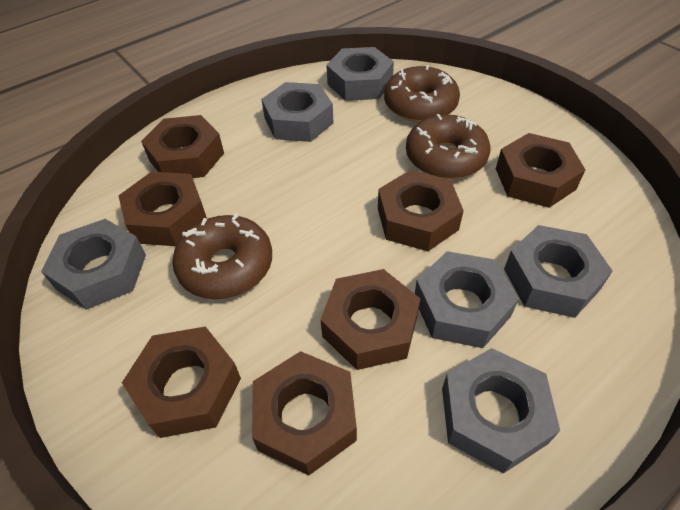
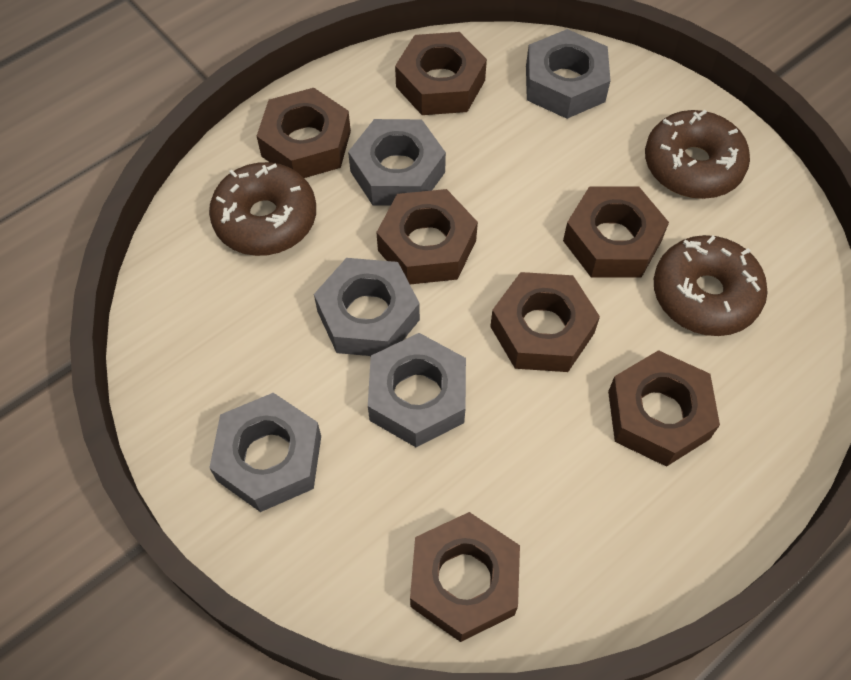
grey nut: [41,219,146,310] [261,82,334,142] [326,47,394,101] [415,251,519,348] [442,348,560,474] [504,225,613,318] = 6 -> [209,393,321,512] [314,258,420,356] [348,119,446,206] [368,333,466,447] [526,29,610,119] = 5

